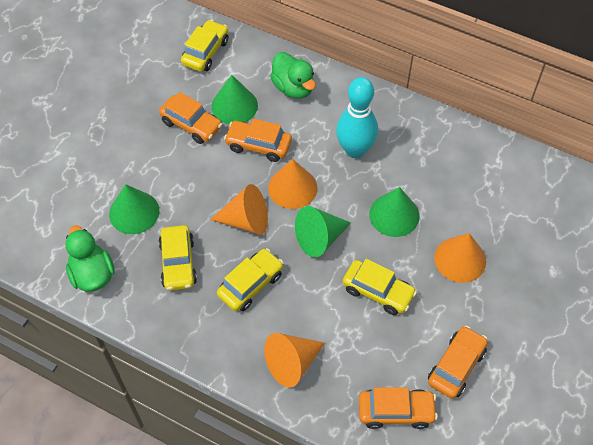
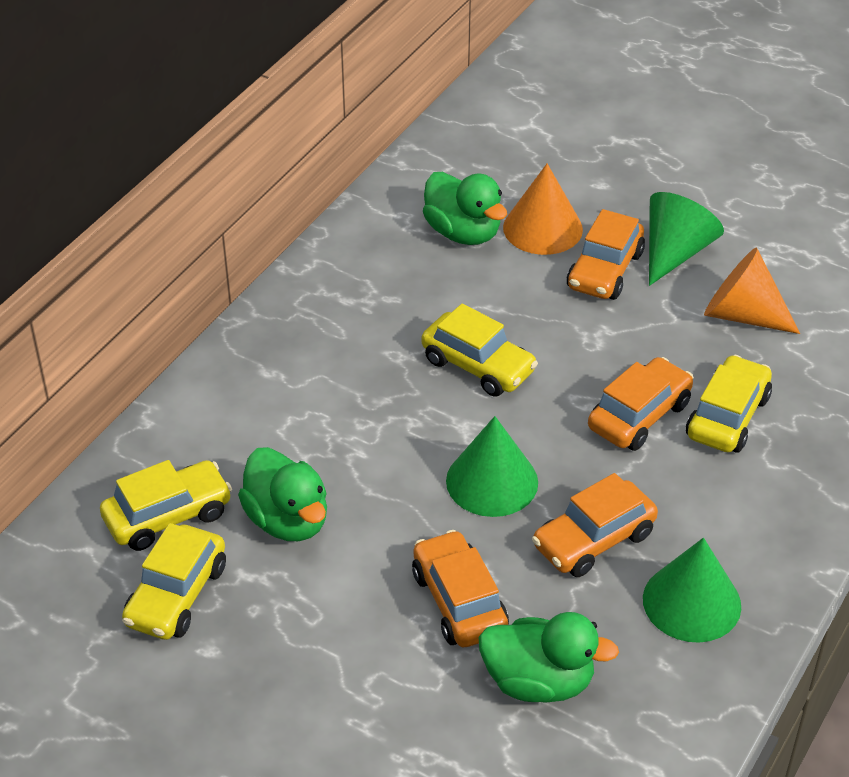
green cone: [109,184,159,234] [211,75,258,124] [295,206,351,257] [369,187,420,237] = 4 -> [446,416,538,517] [643,538,741,643] [649,192,724,286] = 3
green duck: [65,225,115,292] [270,52,316,99] = 2 -> [238,447,327,541] [423,172,507,245] [479,612,619,703] = 3
orange cone: [210,184,268,235] [264,333,325,388] [268,159,317,209] [434,233,486,283] = 4 -> [503,164,583,255] [704,247,800,334] = 2
turquoise bowling pin: [336,77,378,158] = 1 -> none = 0

